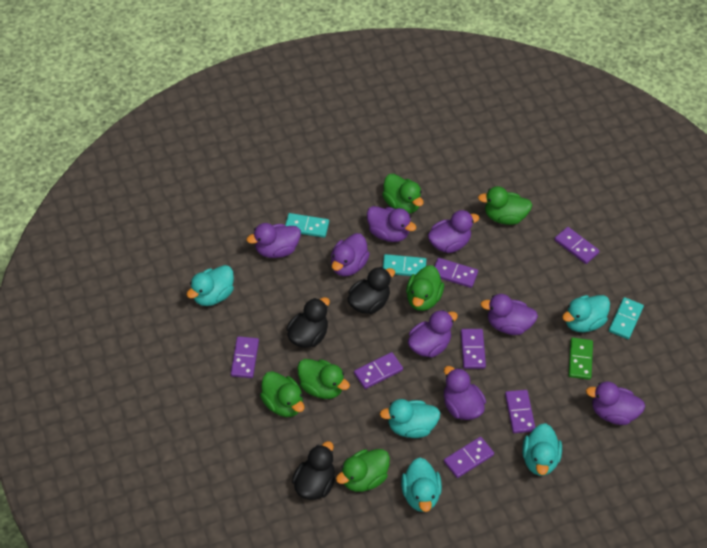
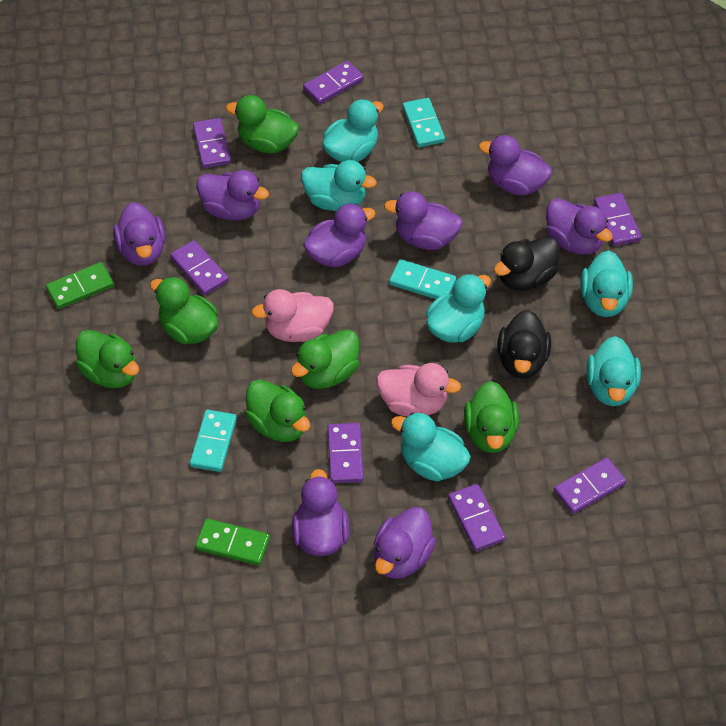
black duck: [286,297,330,348] [292,441,335,500] [348,267,395,314] = 3 -> [494,236,560,291] [497,310,551,378] = 2
green domino: [568,337,593,380] = 1 -> [46,262,114,309] [195,519,270,565] = 2
pink duck: none = 0 -> [251,289,334,342] [376,363,461,417] = 2
turquoise duck: [186,265,234,306] [380,399,440,438] [401,457,442,512] [522,423,562,476] [562,295,610,332] = 5 -> [301,160,377,211] [322,99,384,162] [391,412,471,482] [426,274,491,343] [580,250,633,317] [586,336,641,406] = 6

